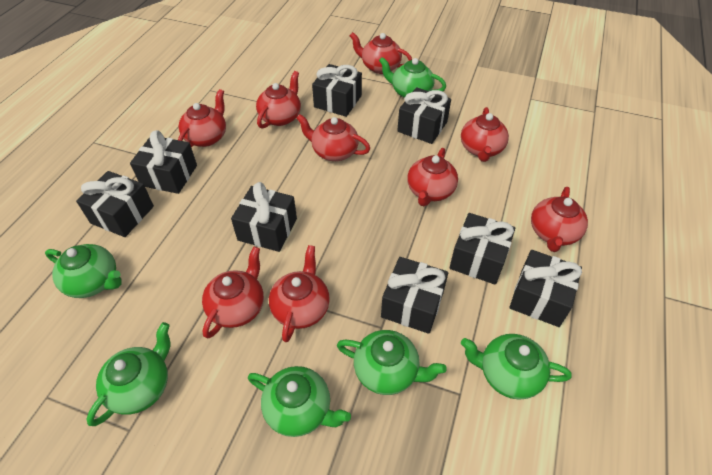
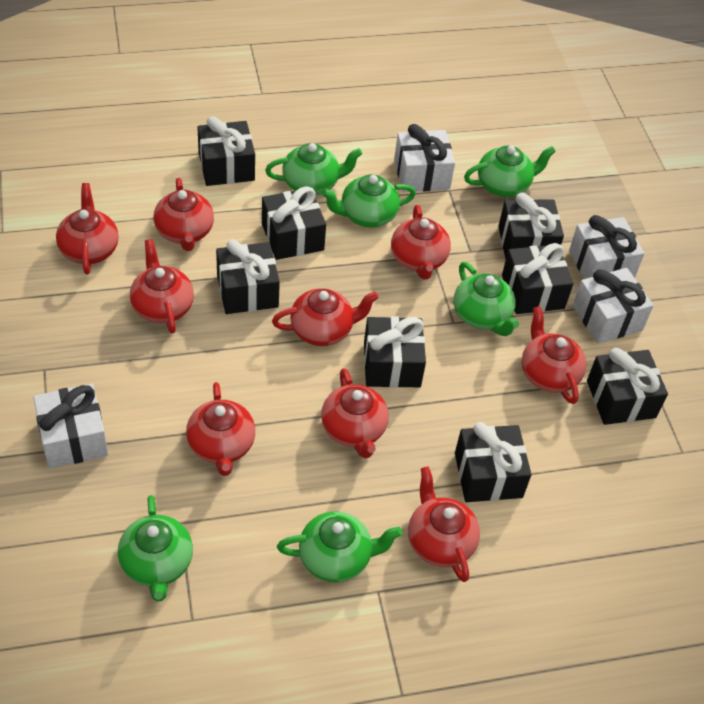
white gift: none = 0 -> [33,384,108,469] [394,124,455,192] [569,215,644,279] [573,268,654,344] = 4

